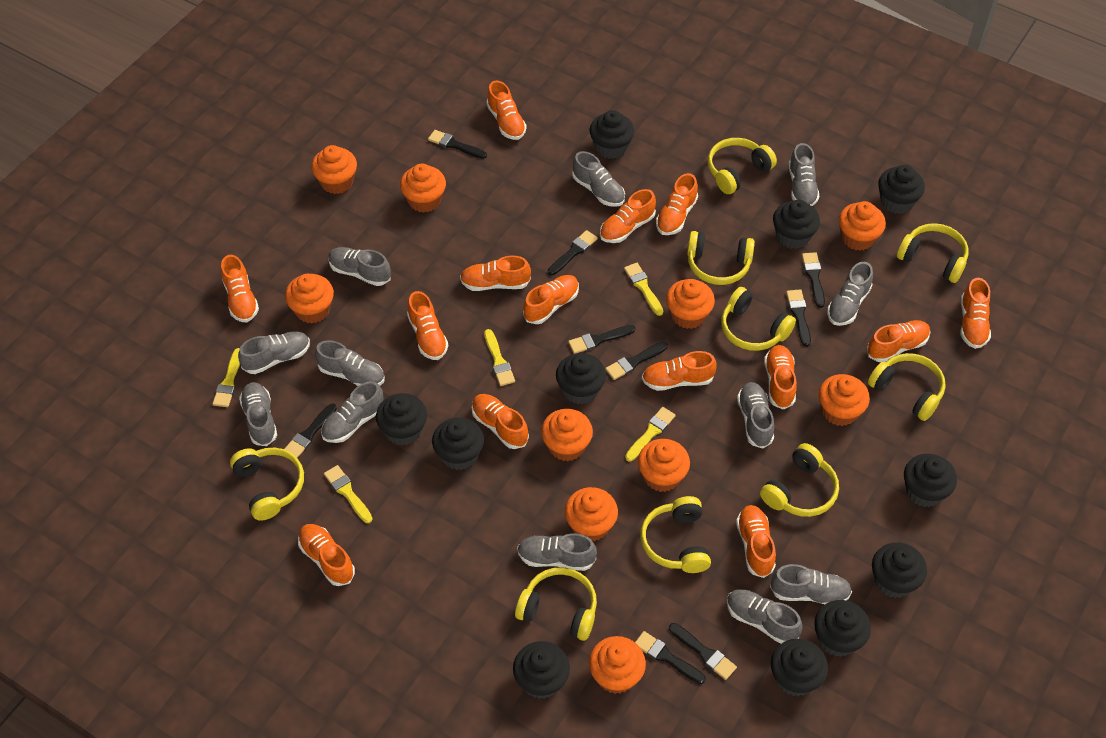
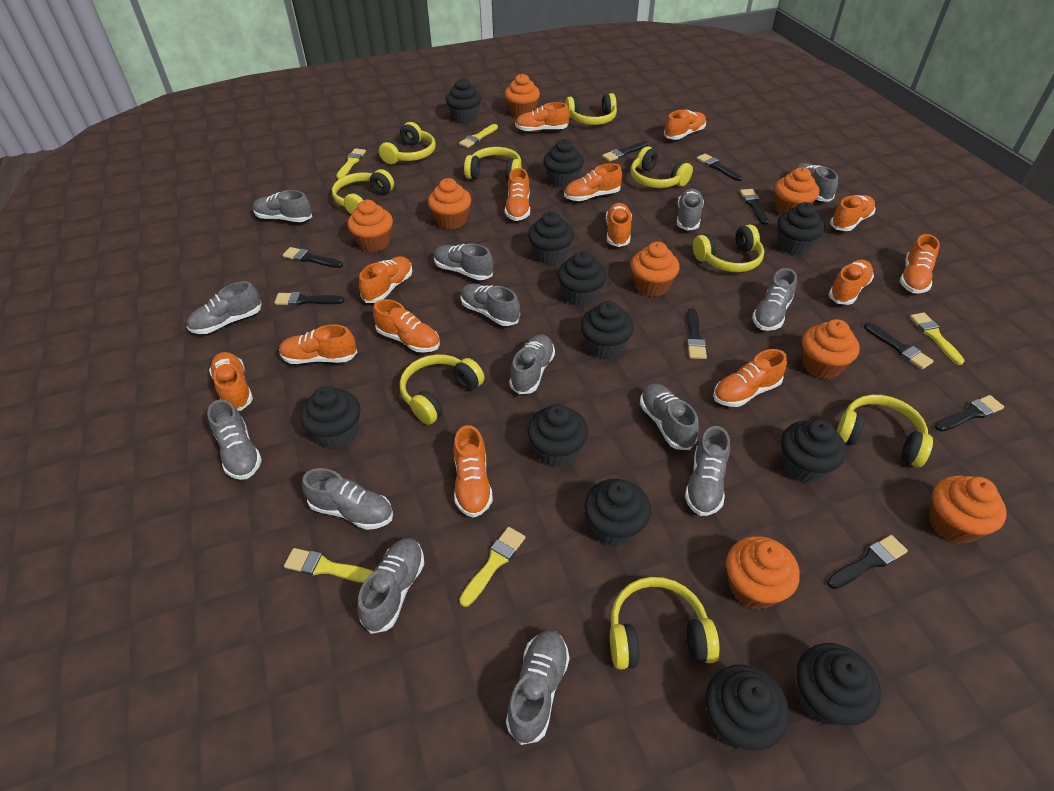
black cupcake: [376,393,427,446] [432,417,484,470] [513,641,570,699] [556,353,606,405] [590,110,634,159] [771,639,828,696] [773,200,820,249] [814,600,871,657] [872,542,927,598] [878,165,925,214] [904,453,957,507] = 11 -> [300,386,361,449] [446,78,481,123] [527,404,588,467] [528,211,574,265] [544,139,584,188] [558,251,607,307] [581,301,634,359] [584,479,651,547] [705,665,789,750] [777,202,825,255] [781,419,846,483] [797,643,881,727] = 12
grey shoe: [238,332,310,374] [239,382,277,446] [315,340,385,386] [321,381,383,443] [328,247,391,286] [517,533,597,571] [572,151,625,207] [727,589,803,644] [737,382,774,449] [770,564,852,604] [788,143,819,206] [827,262,873,326] = 12 -> [187,281,261,334] [207,399,262,480] [253,190,312,222] [302,468,393,530] [357,538,424,634] [434,243,493,280] [461,283,520,326] [506,630,569,745] [509,334,555,395] [640,384,699,450] [677,189,704,231] [685,426,730,516] [752,268,797,331] [794,163,838,202] = 14
orange cupcake: [285,274,334,324] [311,145,357,194] [400,164,446,213] [541,409,593,461] [565,487,618,542] [589,636,646,694] [638,439,690,492] [666,279,715,329] [818,374,870,426] [839,201,886,251] = 10 -> [348,200,393,252] [428,178,471,229] [505,74,540,118] [631,242,680,297] [726,536,800,610] [775,167,819,215] [802,319,860,379] [929,476,1007,544] = 8

